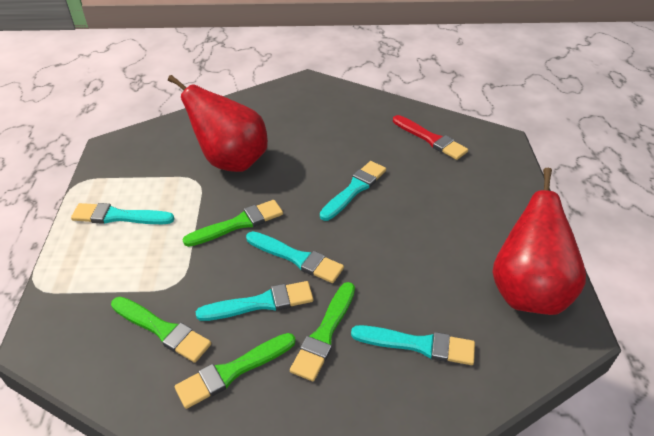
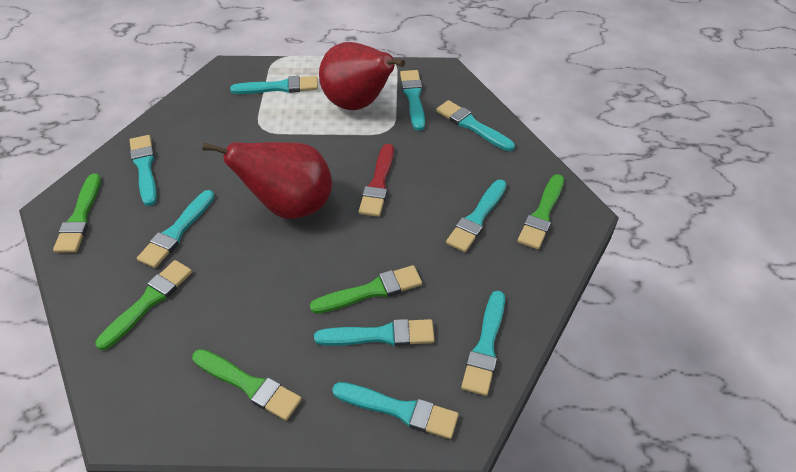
green brush: [111,297,211,363] [175,333,295,409] [183,200,283,247] [290,282,355,381] = 4 -> [53,174,101,253] [95,260,192,350] [192,349,302,421] [310,265,422,314] [518,174,564,249] = 5
turquoise brush: [71,203,175,224] [196,281,313,321] [246,231,344,283] [320,161,386,221] [351,325,475,365] = 5 -> [130,135,157,206] [137,190,215,268] [230,76,318,94] [314,319,435,346] [332,382,459,439] [400,70,425,131] [436,100,515,151] [446,180,507,252] [461,291,505,396] = 9

